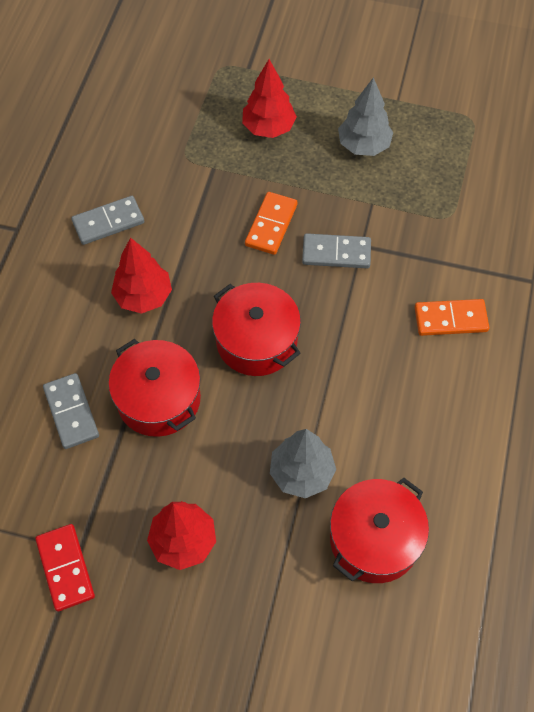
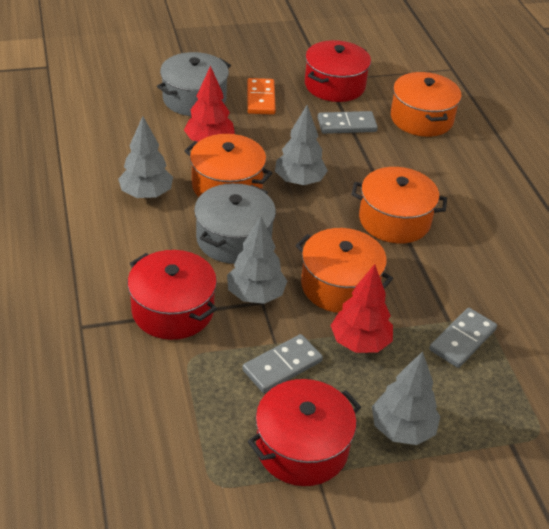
grey pot: none = 0 -> [157,52,231,116] [194,183,276,264] = 2
grey tree: [270,429,336,498] [338,77,393,156] = 2 -> [118,116,173,199] [227,216,287,304] [275,105,328,186] [372,351,440,445] = 4
orange domino: [245,192,298,255] [415,299,489,336] = 2 -> [247,78,276,115] = 1
orange pot: none = 0 -> [185,134,272,197] [296,228,393,313] [352,167,447,244] [391,72,462,137] = 4
red domino: [35,524,95,612] = 1 -> none = 0
red tree: [111,237,172,314] [147,501,216,570] [242,59,297,138] = 3 -> [184,66,235,142] [331,264,393,353] = 2

